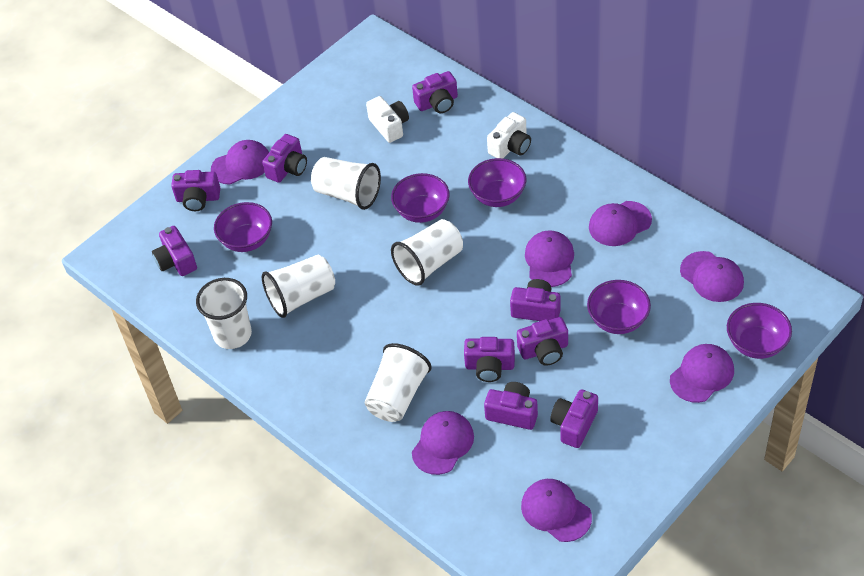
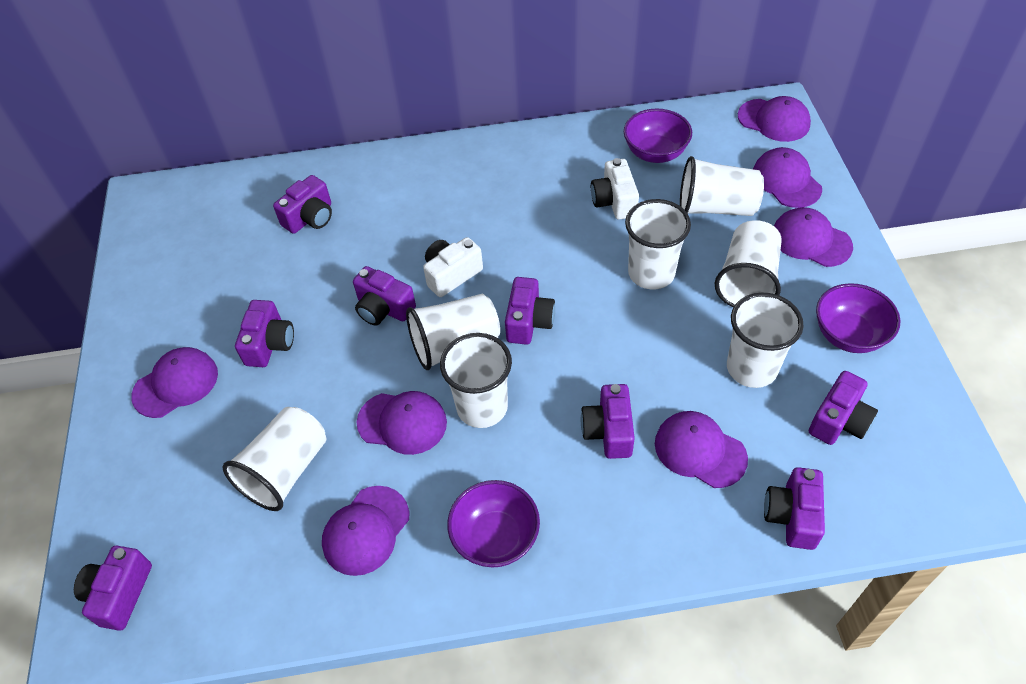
purple bowl: [214,202,272,252] [391,173,450,223] [468,158,526,207] [587,280,651,334] [727,303,792,359] = 5 -> [447,480,540,567] [624,108,692,163] [816,283,901,353] = 3
purple camera: [152,226,197,276] [171,170,220,211] [262,134,307,183] [412,71,458,113] [464,337,515,382] [484,382,538,430] [510,279,561,321] [517,317,568,366] [550,389,598,448] = 9 -> [74,545,152,631] [235,300,294,367] [273,175,332,234] [353,266,416,326] [505,277,555,345] [581,384,635,459] [764,467,825,550] [809,371,878,445] = 8
white cup: [196,278,252,349] [262,255,335,318] [311,157,381,210] [365,343,432,422] [391,219,463,286] = 5 -> [222,407,326,511] [406,294,500,370] [440,333,512,428] [625,199,691,290] [680,156,764,216] [715,220,782,307] [727,292,804,388] = 7

